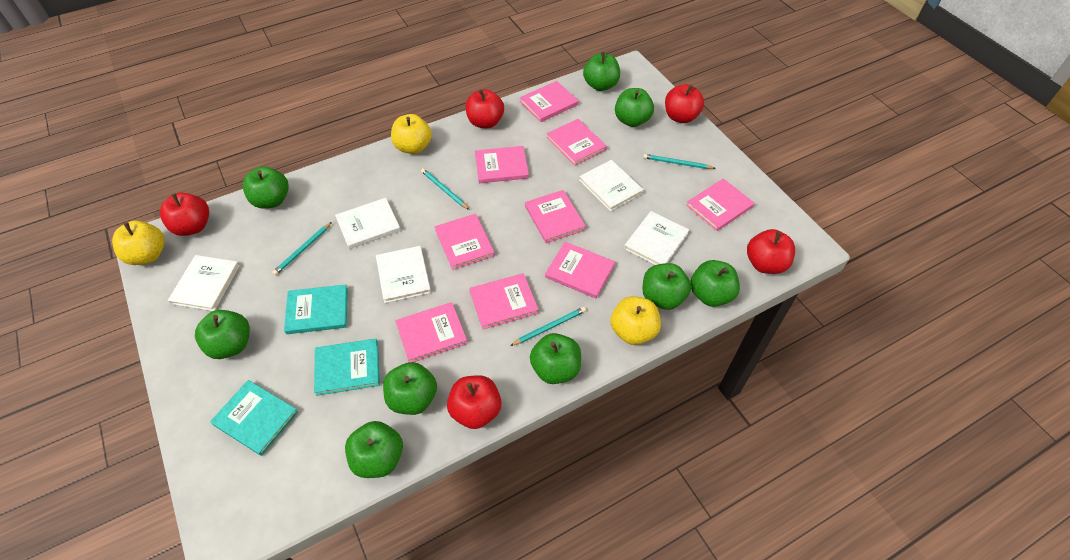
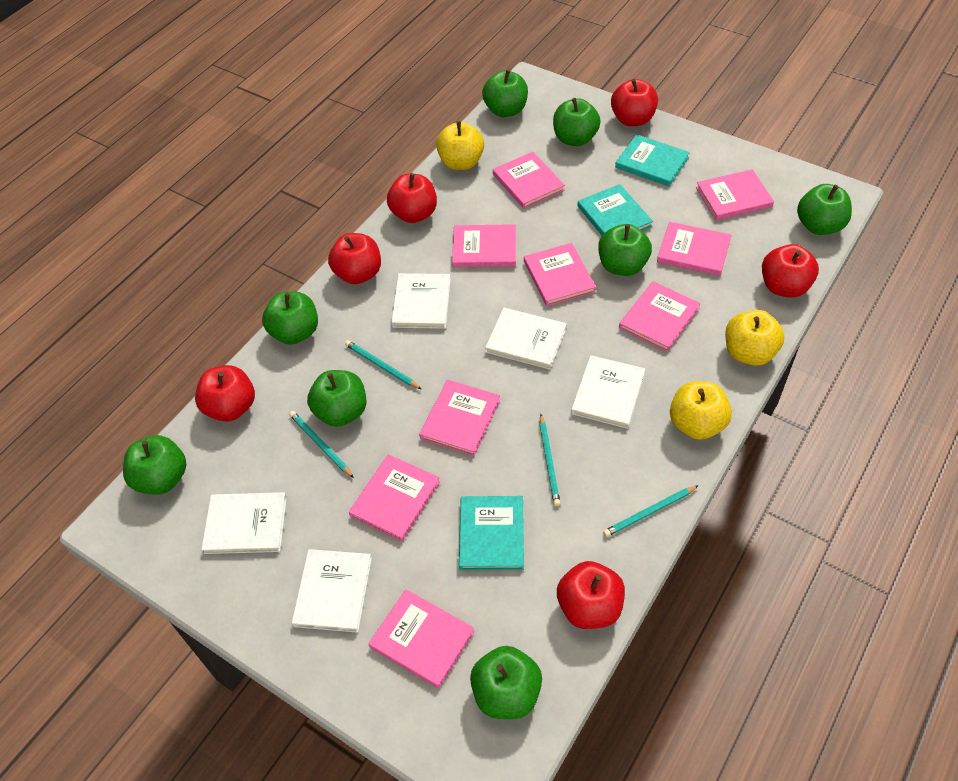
green apple: [195,310,250,359] [243,166,289,209] [345,421,403,478] [383,362,437,415] [530,333,581,384] [583,52,620,91] [615,88,654,127] [642,263,691,310] [691,260,740,307] = 9 -> [123,435,186,495] [262,291,318,345] [307,370,366,427] [470,646,542,719] [482,69,528,117] [553,98,601,146] [598,224,652,276] [797,184,852,235] = 8
red apple: [160,192,209,236] [447,375,502,429] [465,89,504,128] [665,84,704,123] [747,229,795,274] = 5 -> [195,365,255,422] [328,233,381,284] [387,173,437,223] [557,561,625,629] [611,79,658,126] [762,244,819,298] = 6

